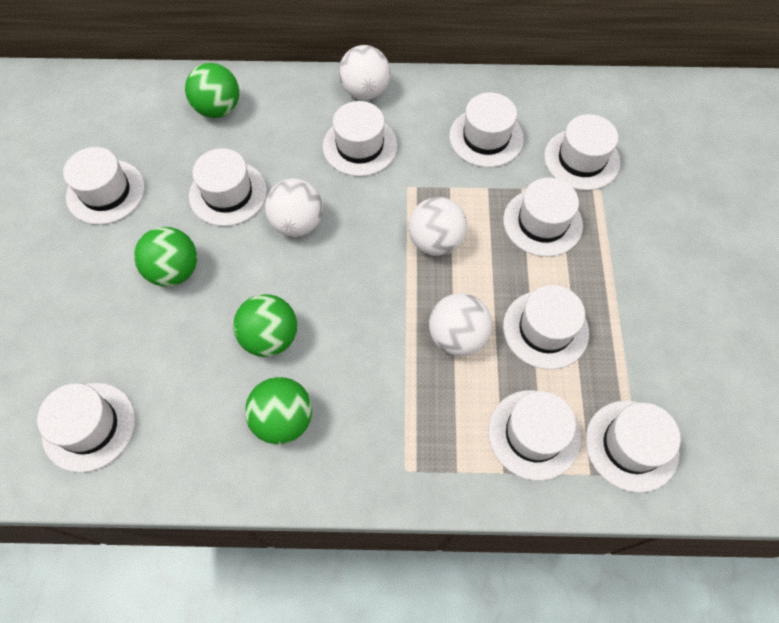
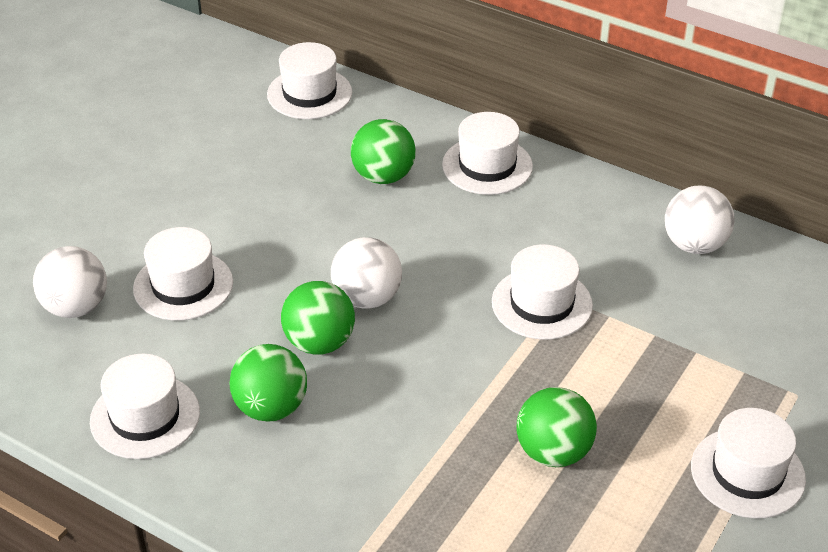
white ball: [265,178,323,237] [339,45,390,100] [409,197,467,256] [429,293,492,356] = 4 -> [33,246,107,318] [331,237,402,309] [665,186,734,254] = 3
white hat: [37,383,135,473] [63,147,145,225] [189,148,267,226] [323,101,397,176] [449,93,524,167] [488,390,581,481] [503,178,583,257] [503,285,589,370] [544,114,620,190] [586,401,681,493] = 10 -> [90,354,200,459] [133,227,233,320] [267,42,352,119] [442,112,533,195] [492,245,593,340] [691,408,806,519] = 6

